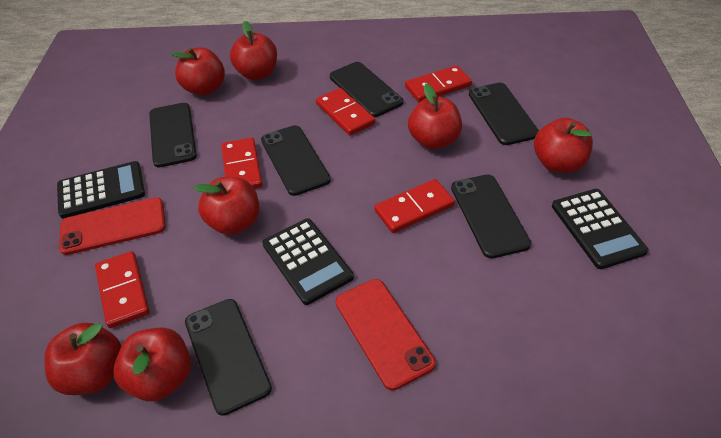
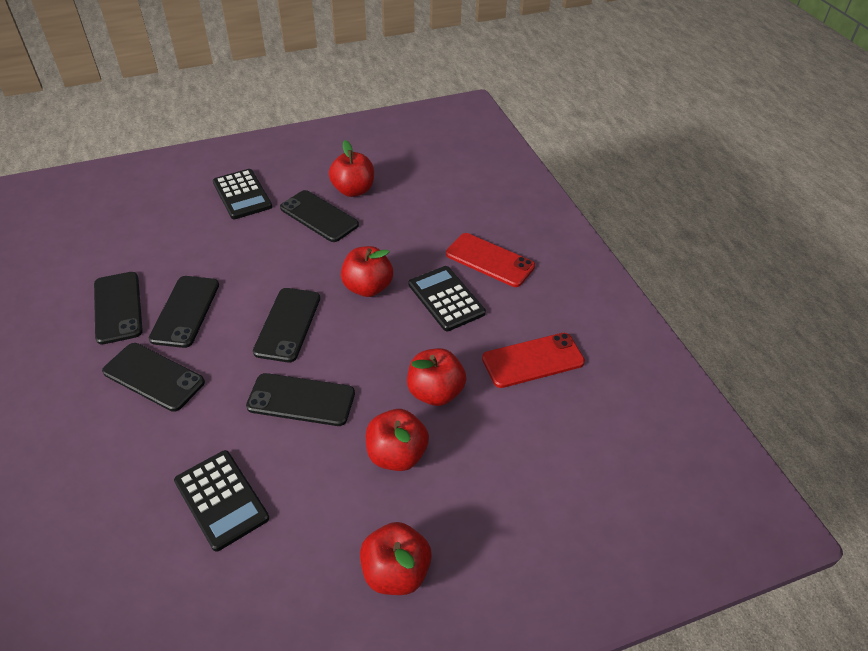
red apple: [44,323,121,395] [113,328,191,401] [171,47,225,96] [193,177,259,235] [230,21,277,80] [408,84,462,149] [534,118,593,173] = 7 -> [329,140,374,197] [341,246,393,297] [360,522,432,595] [366,409,429,471] [407,348,466,406] = 5
red domino: [95,251,150,328] [221,138,262,189] [316,88,375,136] [374,179,455,233] [405,65,472,103] = 5 -> none = 0

